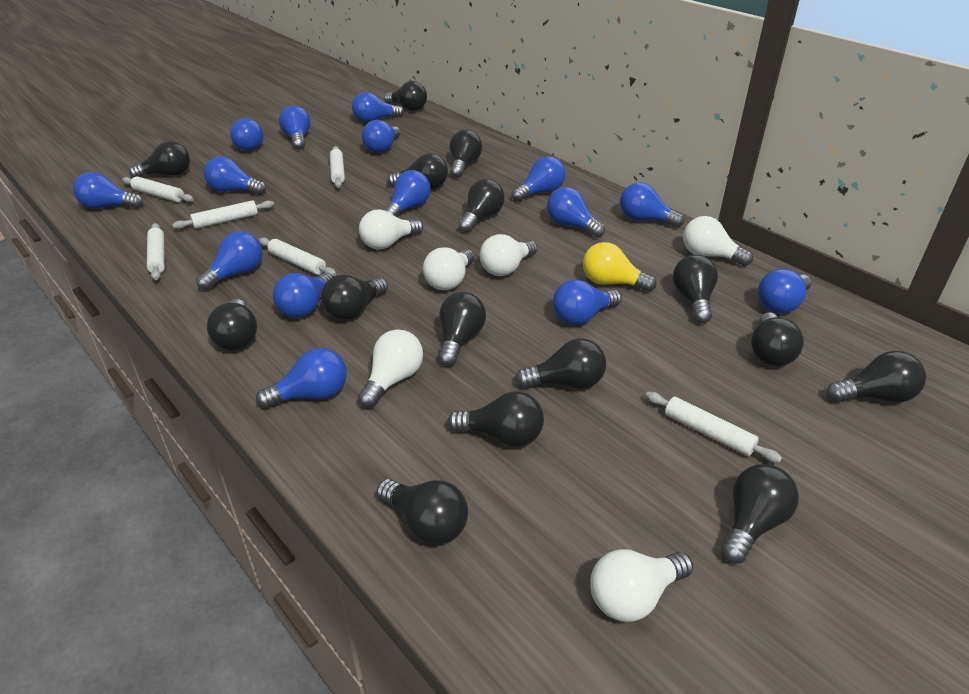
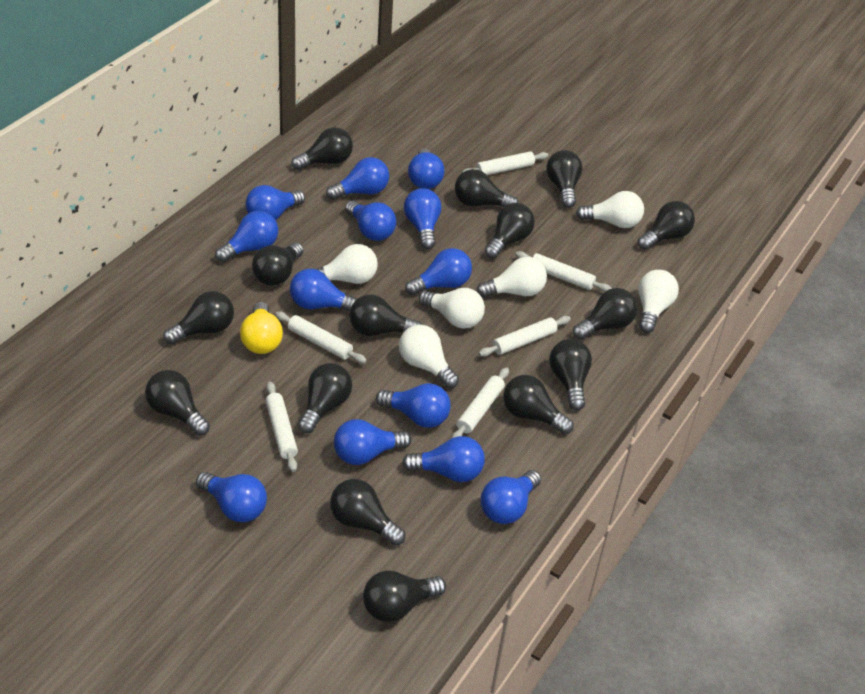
blue light bulb: [73,172,143,209] [196,231,263,290] [204,156,266,195] [230,118,263,151] [256,348,347,409] [273,273,333,318] [279,106,311,150] [352,92,404,123] [362,120,400,153] [385,170,430,217] [511,156,565,202] [547,187,605,237] [553,279,622,325] [620,182,684,228] [758,269,811,314] = 15 -> [196,472,267,522] [215,211,278,262] [245,185,305,220] [290,269,358,312] [326,157,389,200] [334,419,411,465] [345,201,396,241] [376,383,451,428] [402,436,485,482] [404,188,441,249] [405,248,472,296] [408,148,444,189] [481,470,541,524] = 13

